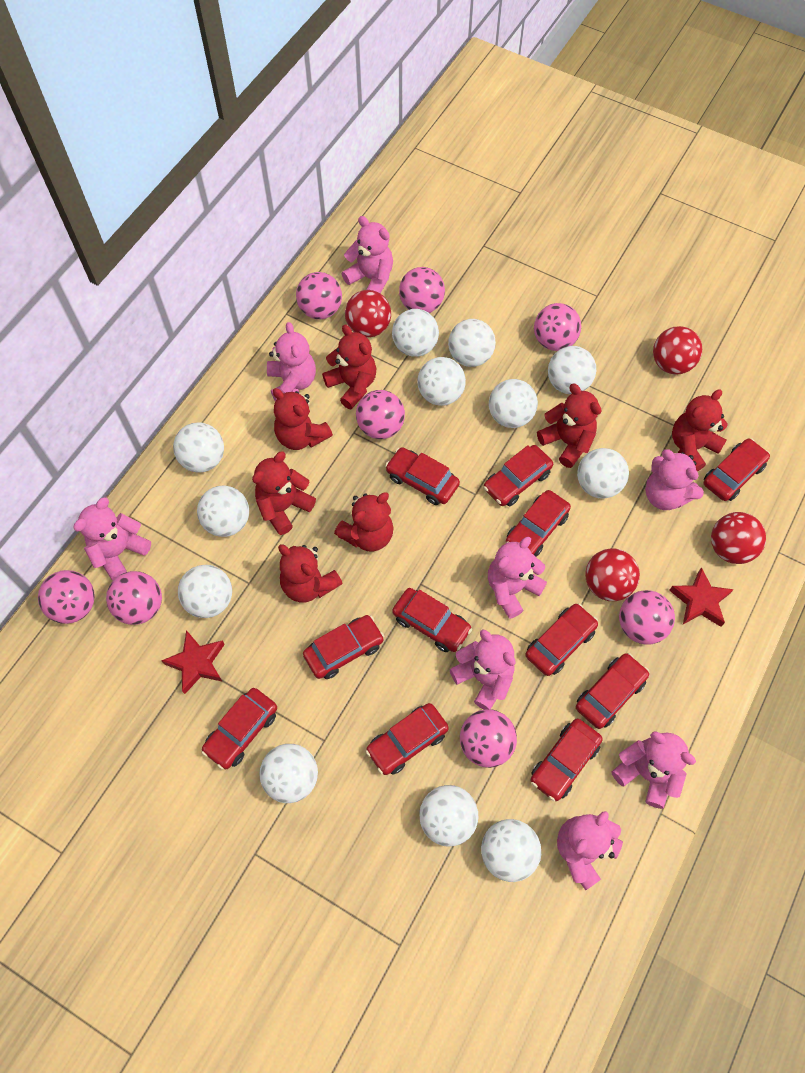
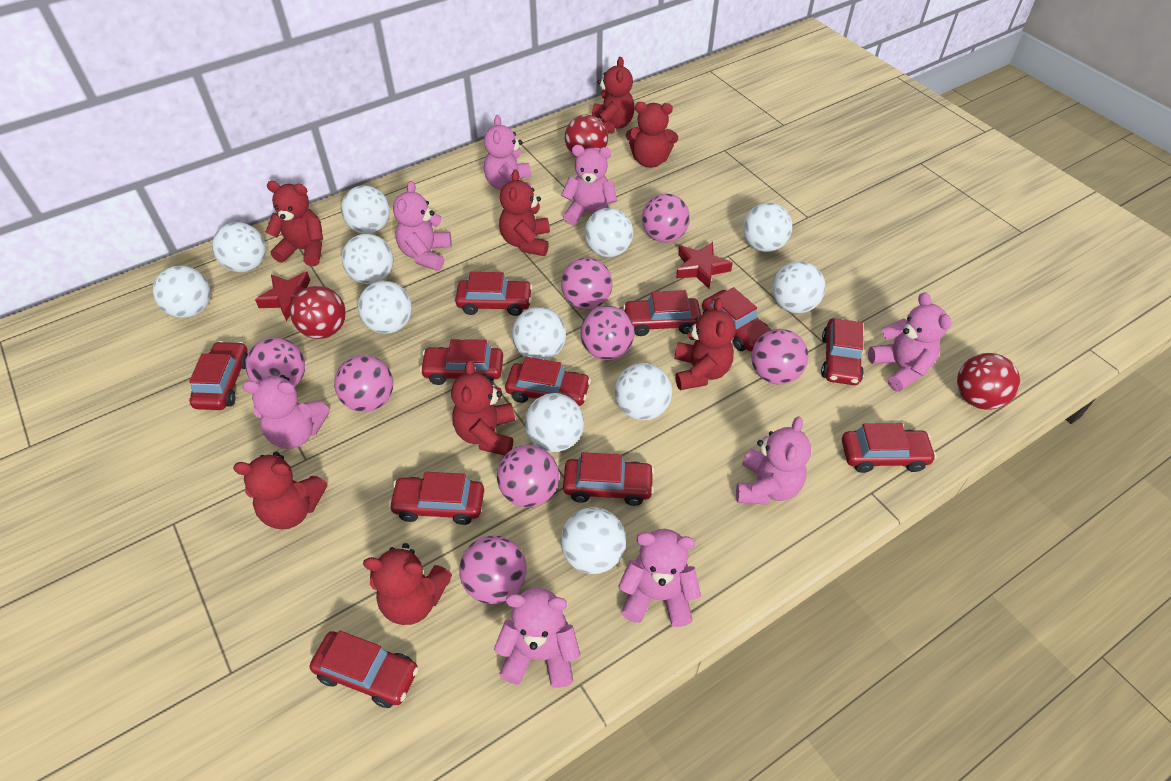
red ball: [345,290,391,338] [585,548,640,601] [653,326,702,374] [711,512,766,564] = 4 -> [290,286,346,339] [565,115,608,157] [957,353,1020,410] = 3
red teddy bear: [252,451,316,535] [273,388,333,450] [278,544,343,602] [322,325,376,409] [334,492,394,551] [537,384,602,468] [672,390,728,471] = 7 -> [233,452,327,529] [266,181,323,266] [363,543,452,625] [451,360,515,455] [499,170,550,256] [592,57,635,133] [626,102,678,168] [674,298,735,390] = 8

